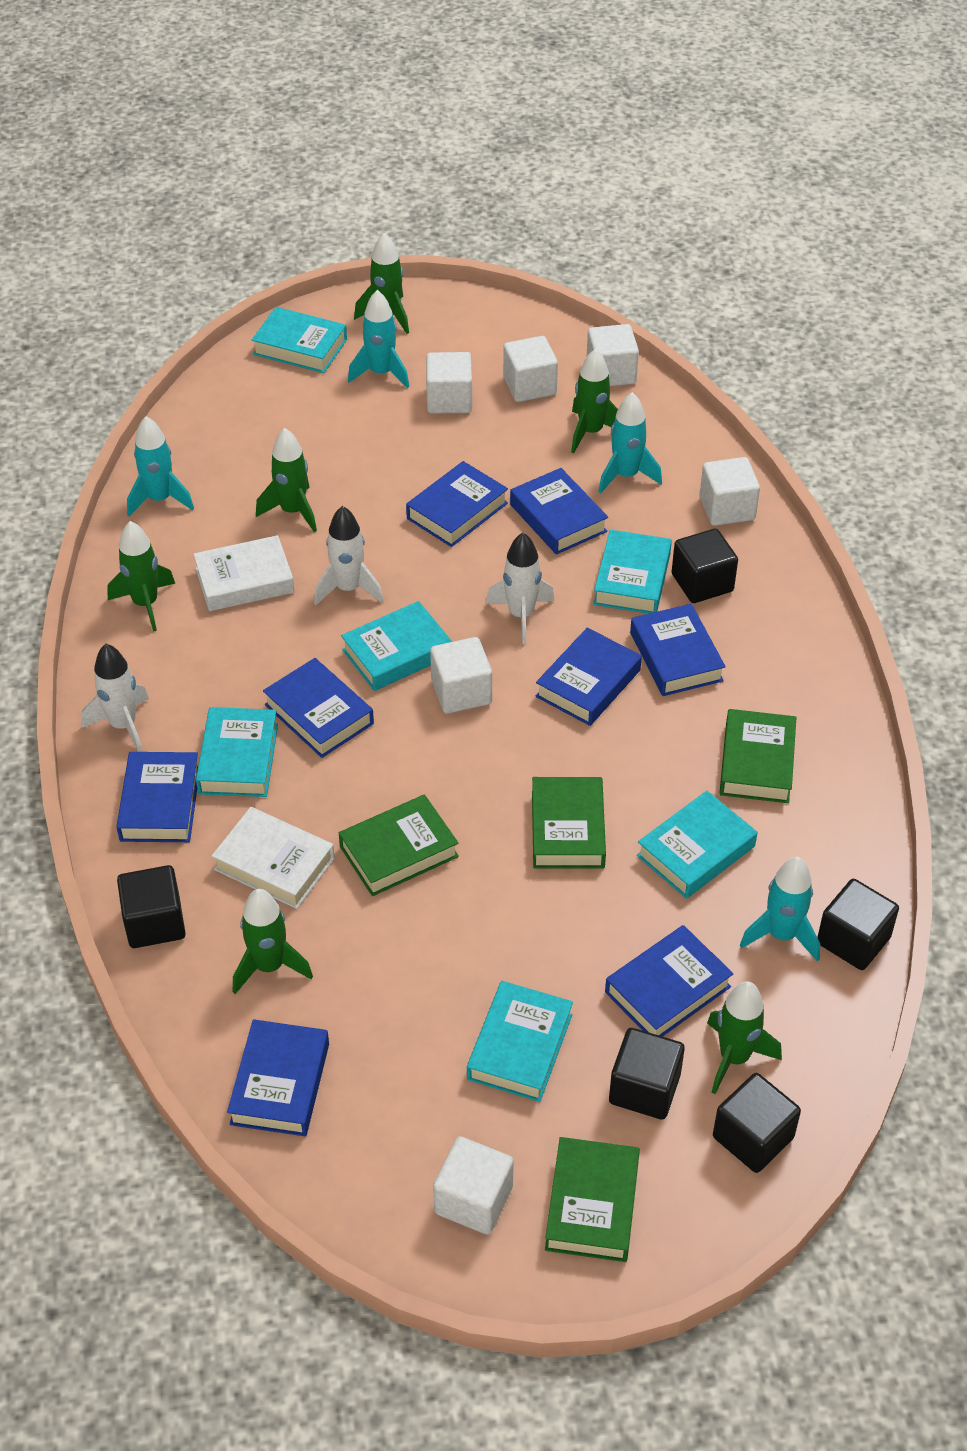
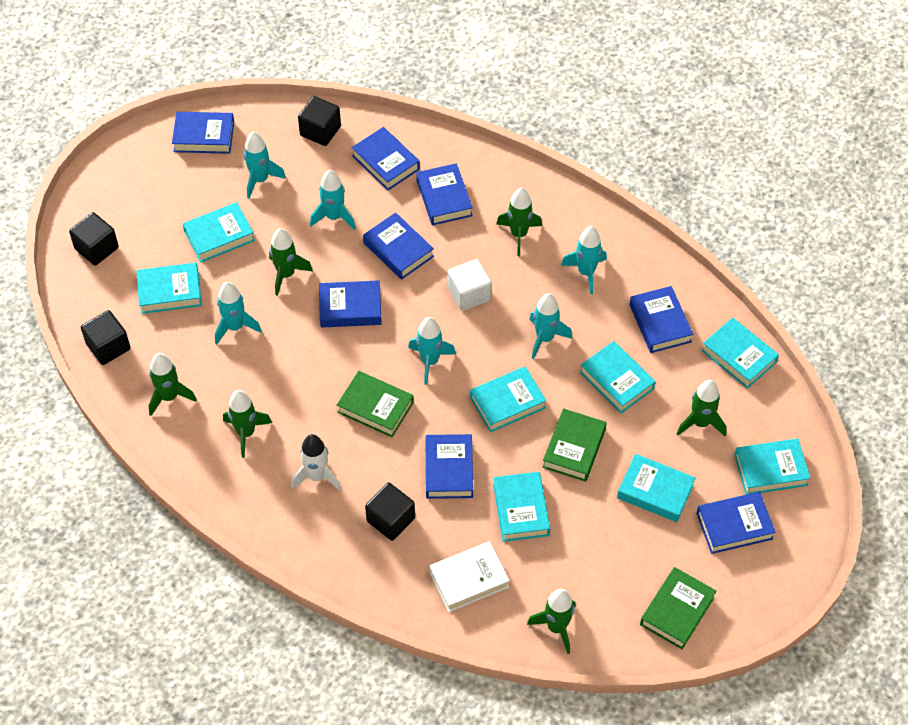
black cube: [117,865,186,948] [609,1028,685,1120] [672,529,738,603] [713,1073,801,1173] [817,879,899,970] = 5 -> [69,212,119,266] [81,310,131,365] [298,96,341,146] [365,482,415,541] = 4
green book: [339,794,459,896] [532,777,606,869] [545,1137,640,1262] [720,709,796,803] = 4 -> [337,371,414,437] [542,408,607,482] [640,567,716,649] = 3
turquoise book: [196,707,278,797] [252,307,347,373] [341,601,452,691] [467,981,573,1102] [594,530,672,614] [637,791,757,899] = 6 -> [136,263,202,314] [183,202,255,263] [470,366,546,432] [493,472,550,542] [580,341,656,414] [617,454,695,522] [702,318,779,389] [734,439,811,495] = 8
turquoise rocket: [127,416,194,516] [348,290,409,388] [598,392,662,494] [740,857,820,962] = 4 -> [215,282,262,345] [244,132,286,199] [310,170,356,230] [408,317,456,385] [529,293,572,359] [561,226,607,294] = 6
white book: [193,535,295,611] [212,807,335,909] = 2 -> [429,541,510,612] = 1
white cube: [426,352,472,414] [430,637,492,714] [433,1136,514,1235] [503,336,558,402] [587,324,639,386] [700,457,760,526] = 6 -> [448,259,491,311] = 1
white rocket: [82,644,149,752] [314,506,383,605] [485,532,554,645] = 3 -> [291,434,341,491] = 1

